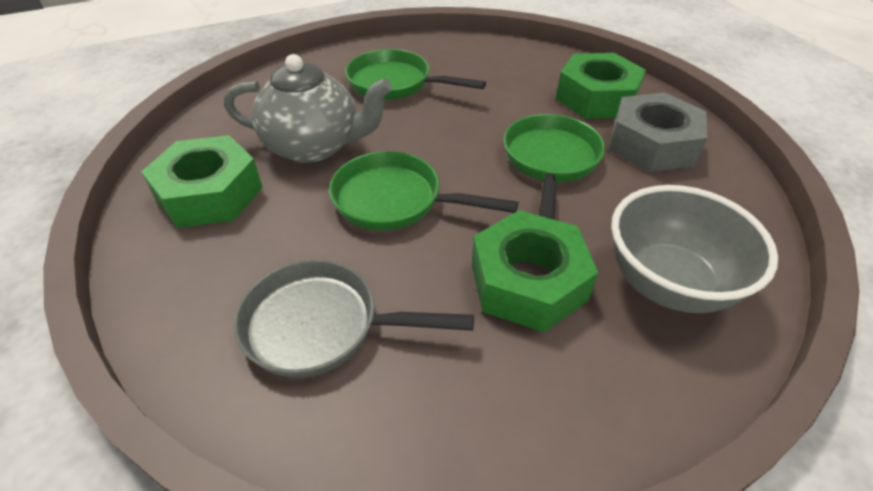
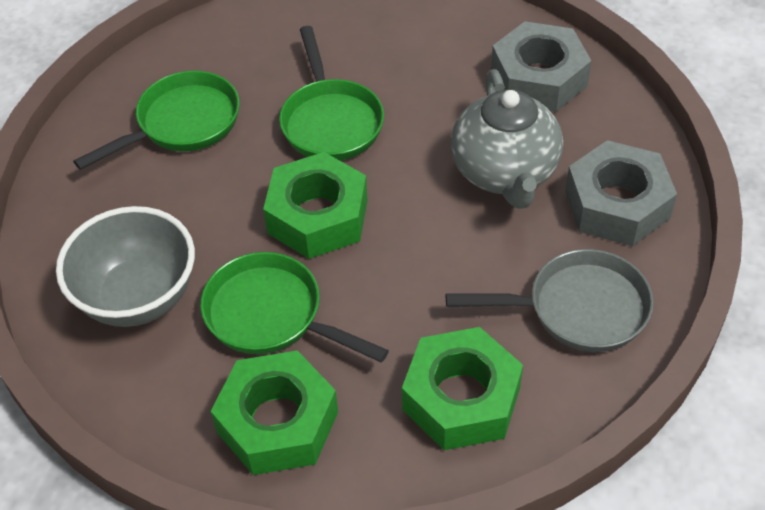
grey nut: [609,92,707,172] = 1 -> [491,21,591,112] [565,140,677,246] = 2

